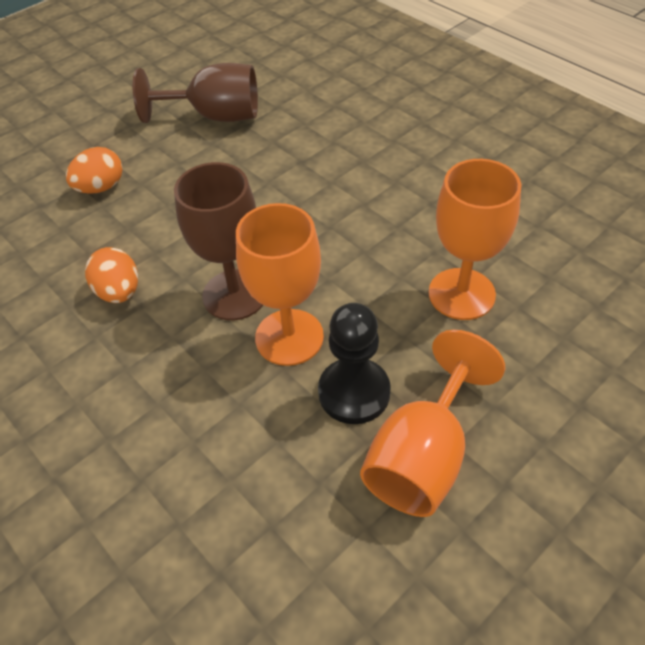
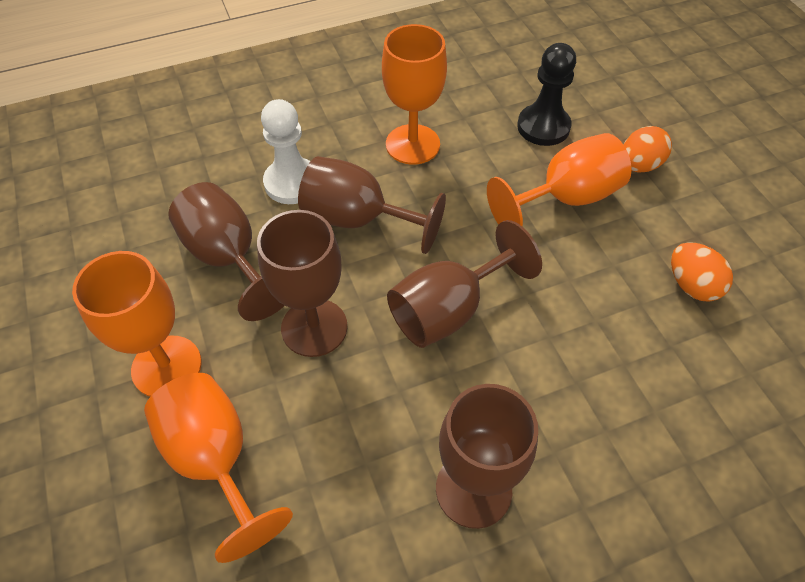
brown goblet: [132,63,258,123] [174,162,263,320] = 2 -> [168,182,285,321] [257,210,347,357] [298,156,446,254] [387,220,542,348] [436,384,538,529] = 5
orange goblet: [236,203,324,366] [360,330,505,517] [429,159,521,320] = 3 -> [72,251,202,397] [144,373,293,563] [382,24,447,165] [487,133,632,226] = 4
white pawn: none = 0 -> [261,99,310,204] = 1

